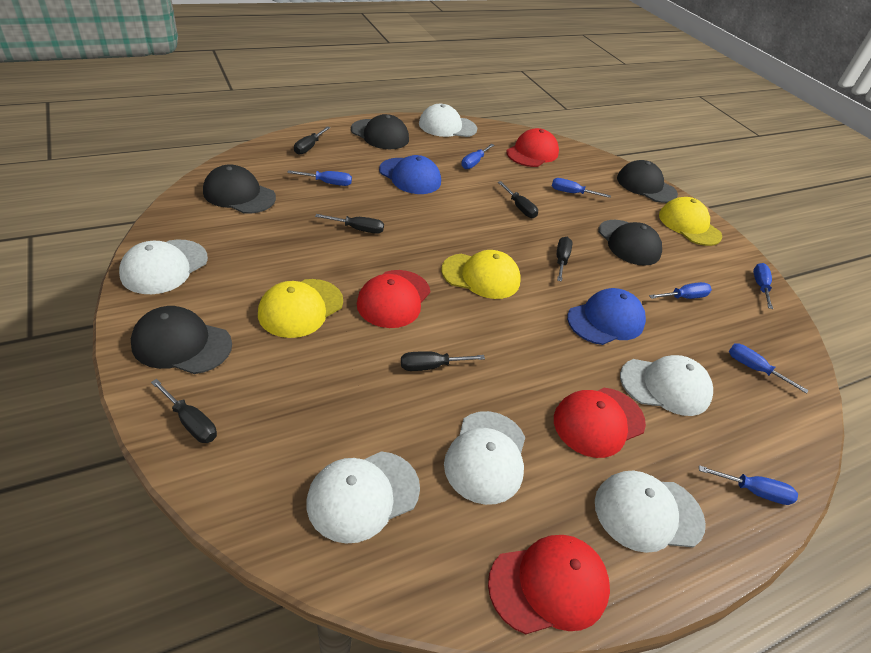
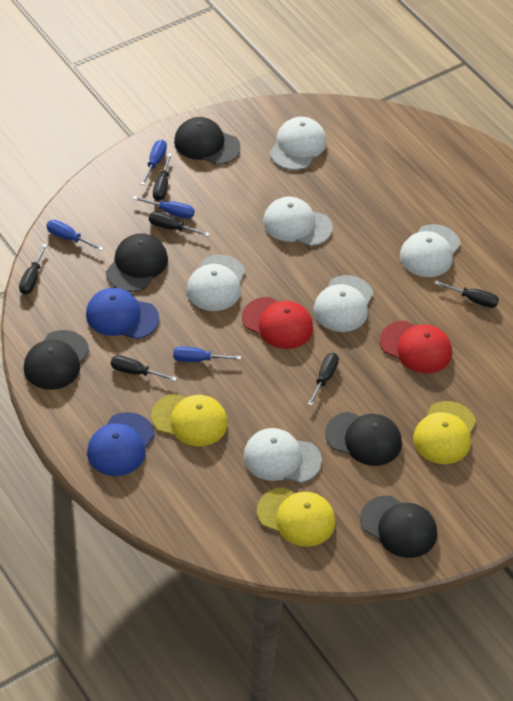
blue screwdriver: [287,170,352,186] [461,144,494,169] [552,178,611,198] [649,282,712,299] [699,465,798,505] [729,344,809,394] [753,263,773,309] = 7 -> [46,220,104,251] [133,196,194,219] [141,140,167,185] [173,346,241,362] = 4
red cap: [357,270,430,328] [488,535,610,634] [506,128,559,167] [554,388,646,458] = 4 -> [242,297,313,349] [380,321,452,373] = 2

